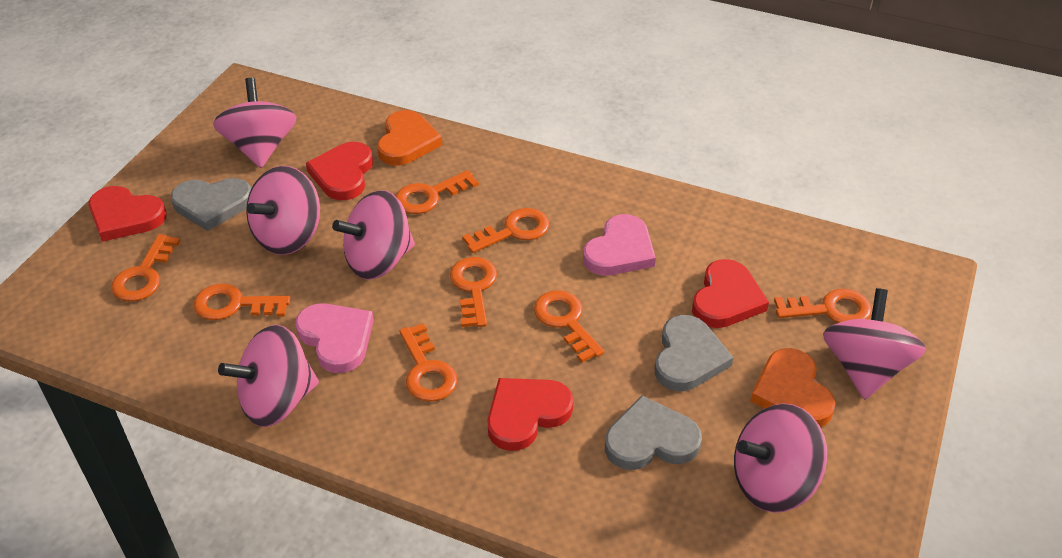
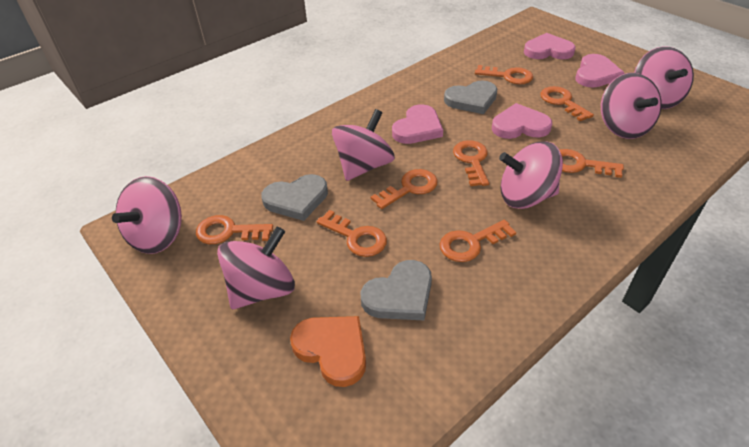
orange heart: [377,110,442,166] [750,348,835,427] = 2 -> [290,316,366,387] = 1
pink heart: [295,303,374,373] [583,214,656,275] = 2 -> [392,104,443,144] [492,103,552,139] [524,33,576,59] [575,54,624,88] = 4
red heart: [89,186,167,242] [306,142,373,200] [487,378,573,451] [692,259,769,328] = 4 -> none = 0

